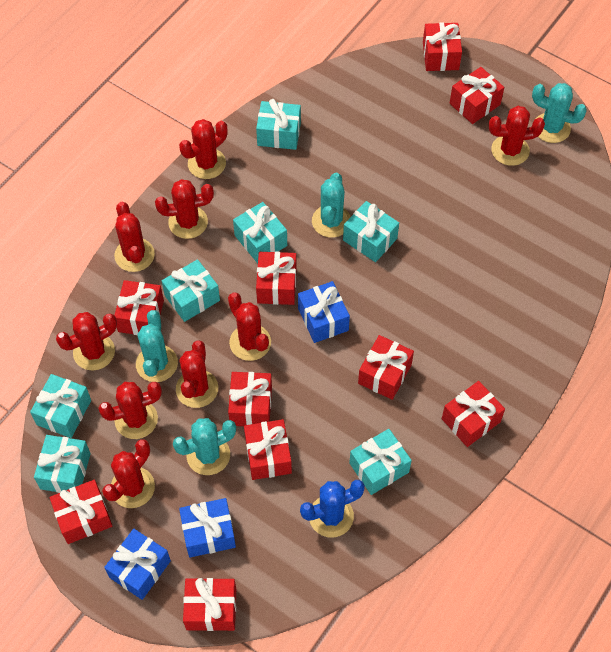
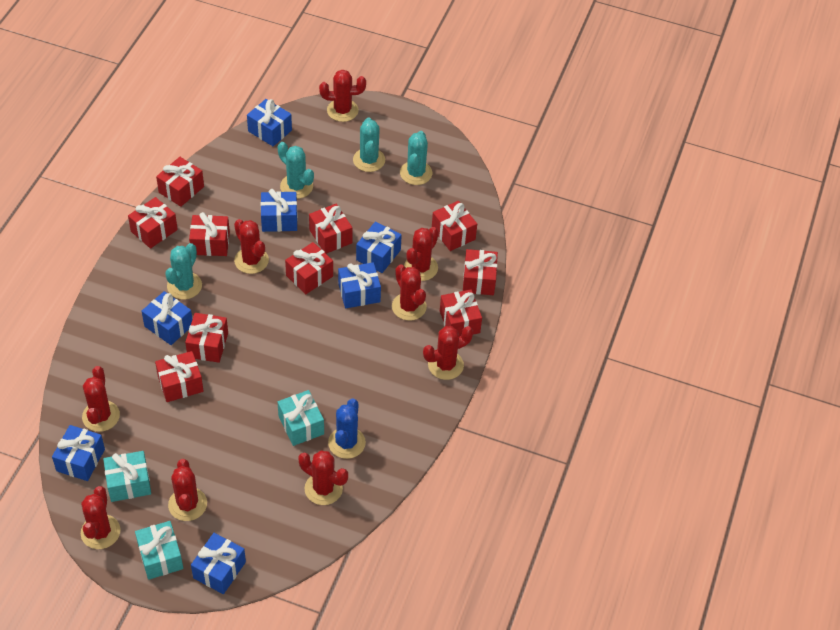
blue gift: [104,529,171,600] [179,498,236,557] [298,281,350,343] = 3 -> [52,425,105,481] [142,291,193,345] [191,533,246,594] [247,99,292,146] [261,189,298,232] [338,262,381,308] [356,221,402,273] = 7
turquoise gift: [30,374,91,438] [34,435,91,493] [162,259,220,322] [233,202,287,264] [256,99,301,150] [343,201,399,262] [349,429,412,495] = 7 -> [103,451,151,502] [135,521,183,580] [278,390,324,446] = 3

